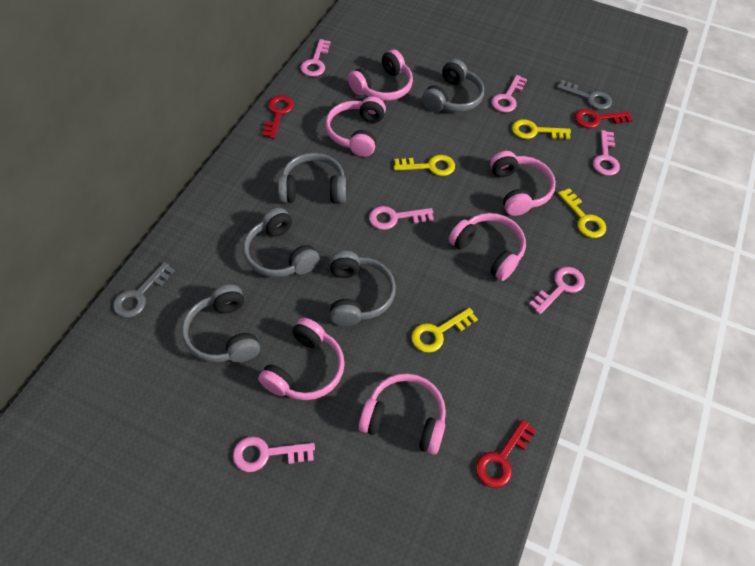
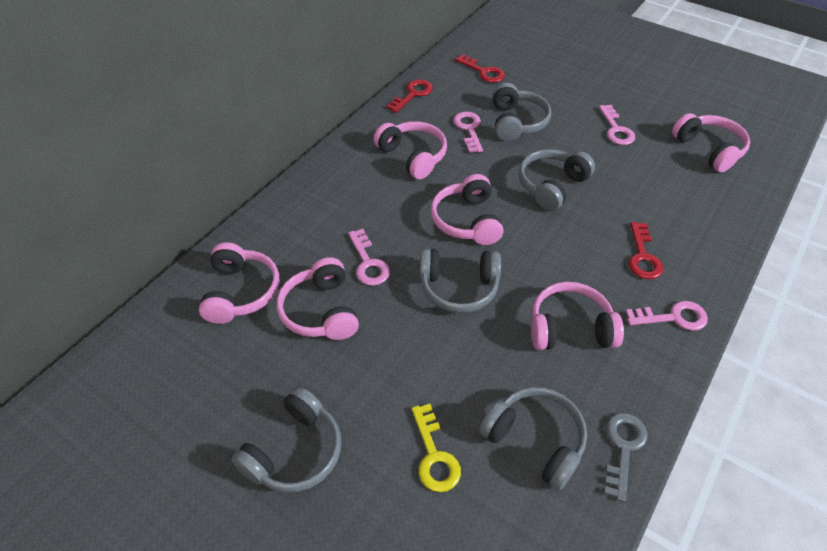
grey key: [113,262,175,318] [557,80,612,110] = 2 -> [604,413,648,502] = 1
pink key: [233,436,315,472] [300,39,331,77] [369,206,434,230] [491,75,527,112] [529,267,585,315] [593,130,620,176] = 6 -> [348,229,390,286] [453,112,483,153] [599,105,635,145] [625,301,708,331] = 4
yellow key: [394,155,455,176] [411,308,478,353] [512,119,571,139] [558,188,606,238] = 4 -> [411,404,461,492] = 1

